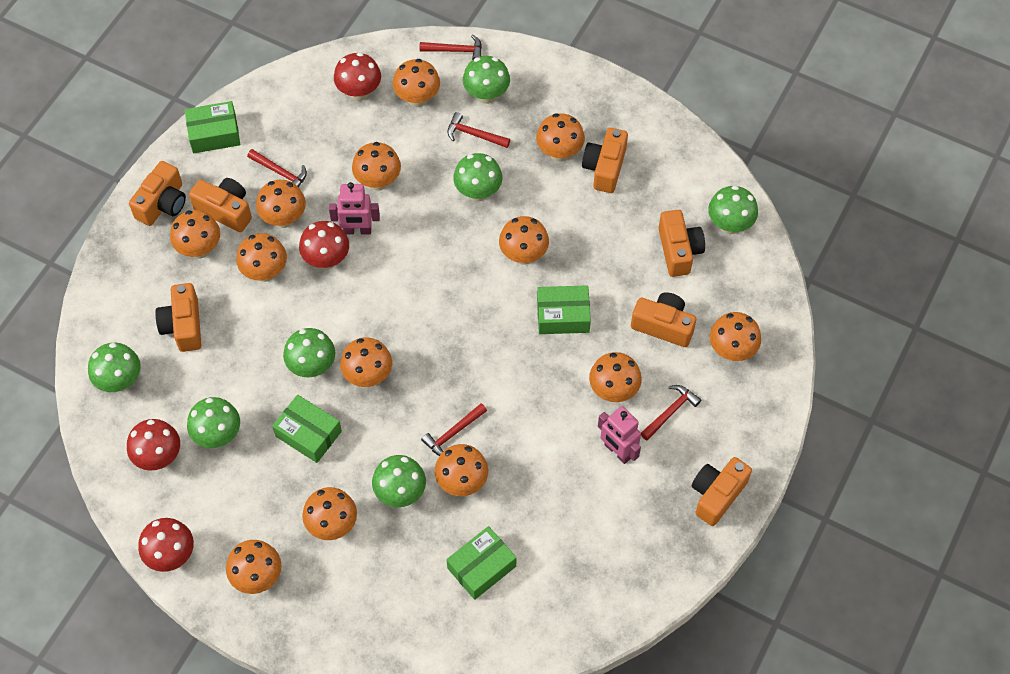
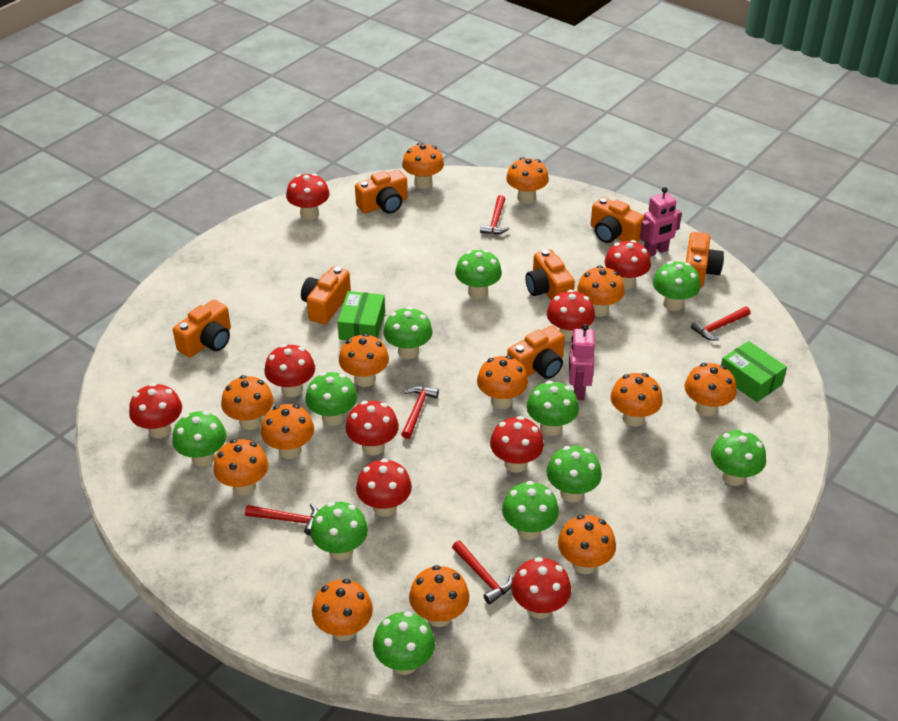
green box: [185,101,241,153] [272,394,342,463] [446,526,516,600] [537,285,591,334] = 4 -> [337,291,385,340] [721,341,787,402] = 2
green mushroom: [88,343,141,392] [187,397,240,448] [283,328,335,377] [372,455,426,507] [453,153,502,202] [463,56,510,104] [708,185,758,234] = 7 -> [172,411,226,467] [305,372,357,426] [310,502,368,560] [373,612,435,675] [383,307,433,359] [455,250,502,299] [502,481,559,540] [526,381,579,436] [547,446,602,502] [653,261,700,311] [711,430,766,486] = 11
red mushroom: [127,419,180,471] [138,518,194,572] [299,221,349,269] [334,52,381,101] = 4 -> [129,383,182,438] [264,344,315,397] [286,173,330,220] [346,401,399,456] [356,458,412,517] [490,416,544,473] [511,557,571,619] [547,289,595,341] [605,240,651,289] = 9

